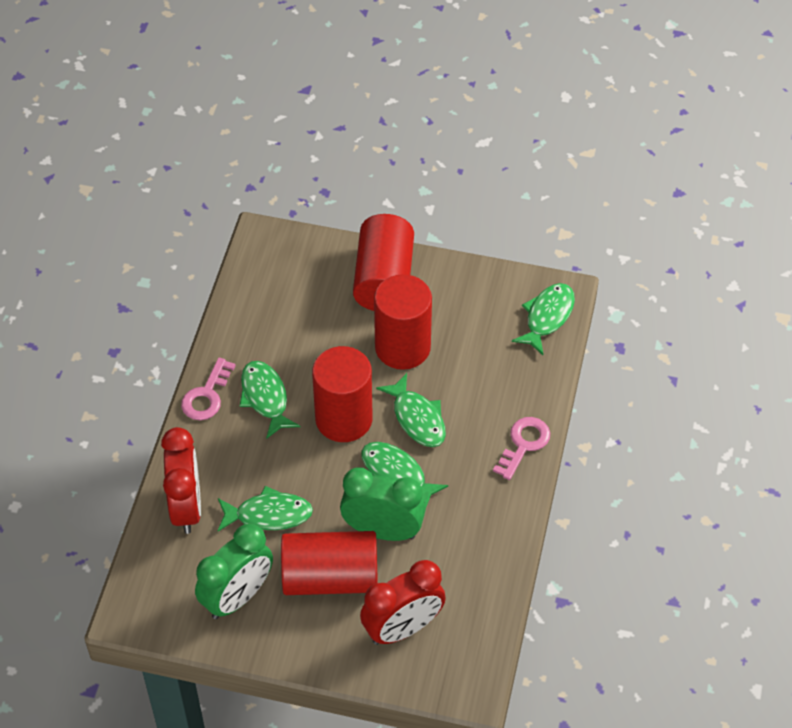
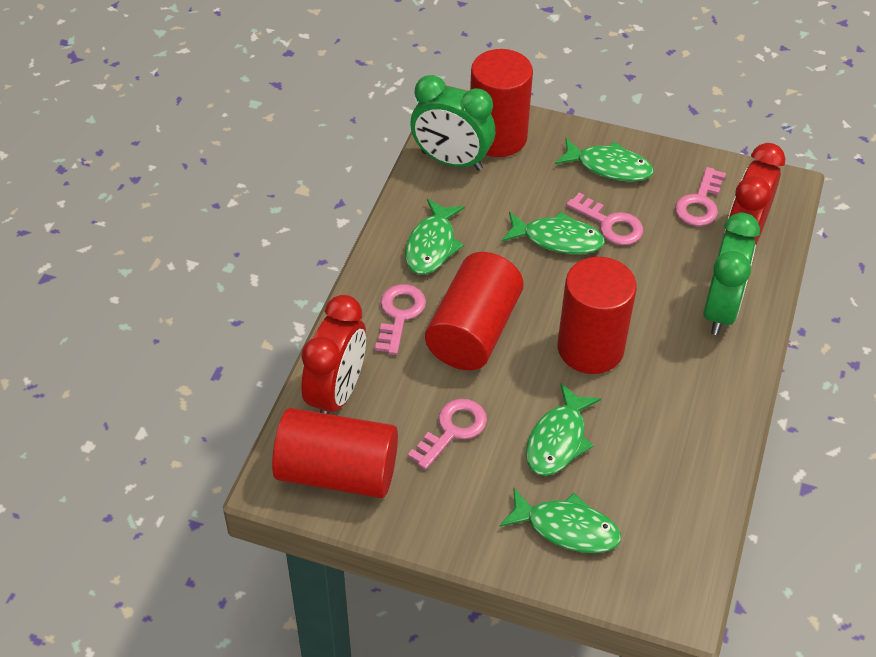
pink key: [181,358,236,420] [493,417,550,480] = 2 -> [375,284,426,355] [408,399,487,470] [566,192,643,245] [675,167,726,226] = 4

